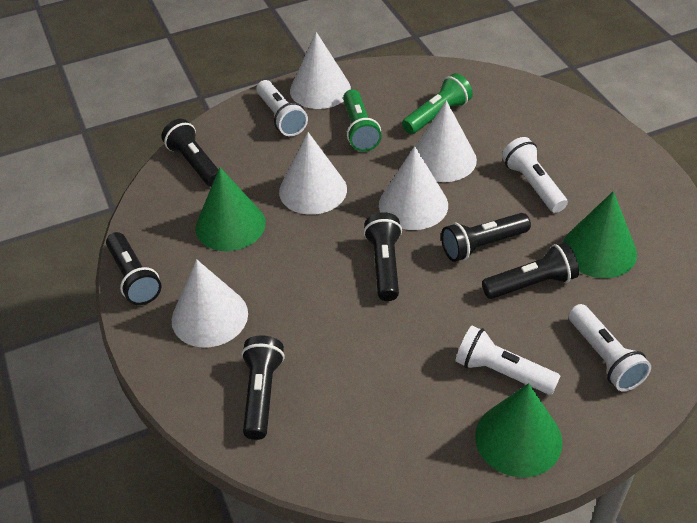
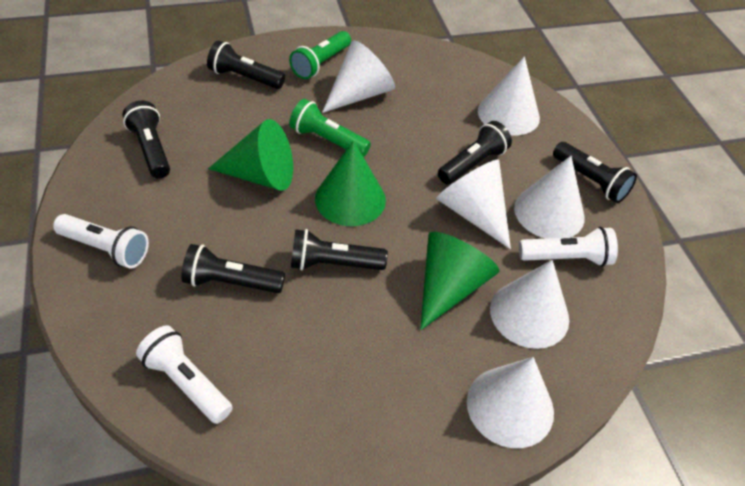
white cone: [172,259,248,347] [279,132,347,215] [290,32,351,109] [379,146,448,230] [415,100,477,182] = 5 -> [322,40,395,113] [436,160,511,249] [467,357,554,448] [478,56,540,135] [490,260,569,349] [514,156,585,239] = 6
white flashlight: [256,80,308,136] [456,326,560,395] [502,137,568,213] [568,304,651,391] = 4 -> [53,214,149,268] [136,325,233,424] [519,227,618,267] = 3

